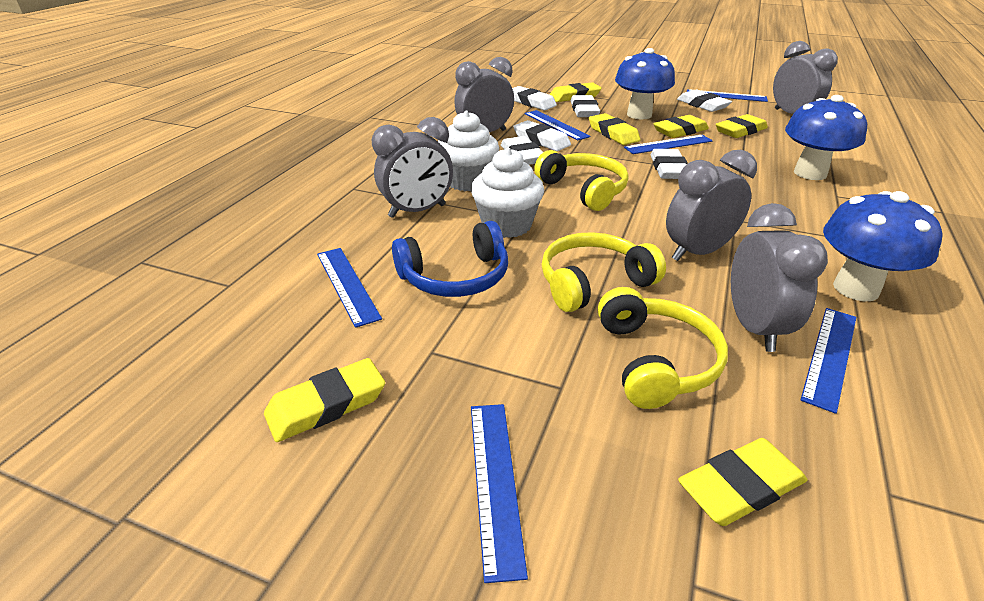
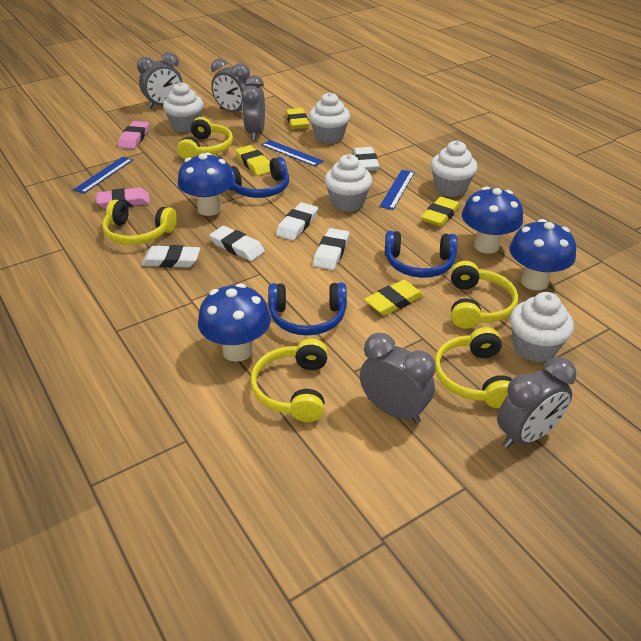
blue headphones: [392,221,508,297] = 1 -> [229,157,289,198] [268,283,347,336] [385,231,458,278] = 3
blue mushroom: [615,48,675,119] [785,95,867,180] [823,191,943,302] = 3 -> [178,153,234,216] [198,283,271,362] [462,187,523,254] [509,219,576,290] = 4
blue ruler: [317,248,382,328] [471,404,528,583] [524,110,591,140] [624,135,713,154] [687,89,768,102] [801,308,856,414] = 6 -> [73,157,133,193] [261,140,323,166] [379,170,415,210] = 3
pink eraser: none = 0 -> [96,188,150,209] [118,121,149,149] = 2
white cupcake: [437,111,499,191] [471,148,544,238] = 2 -> [163,82,203,133] [309,92,350,144] [325,154,372,212] [431,140,478,197] [510,292,574,362] = 5
white eraser: [501,136,543,165] [512,86,557,110] [513,120,571,151] [571,95,600,117] [651,149,688,179] [677,90,732,112] = 6 -> [141,245,200,268] [209,226,265,261] [276,202,318,241] [313,228,349,270] [353,147,380,171] = 5
yellow eraser: [264,358,385,442] [549,82,602,102] [589,113,640,145] [653,115,709,138] [678,438,807,526] [716,114,768,138] = 6 -> [235,145,270,176] [286,108,309,129] [364,280,424,316] [421,197,460,227] = 4
yellow headphones: [534,150,629,211] [542,232,666,312] [598,287,728,409] = 3 -> [102,200,177,245] [177,117,233,159] [251,339,328,422] [434,327,512,408] [451,261,518,329] = 5

